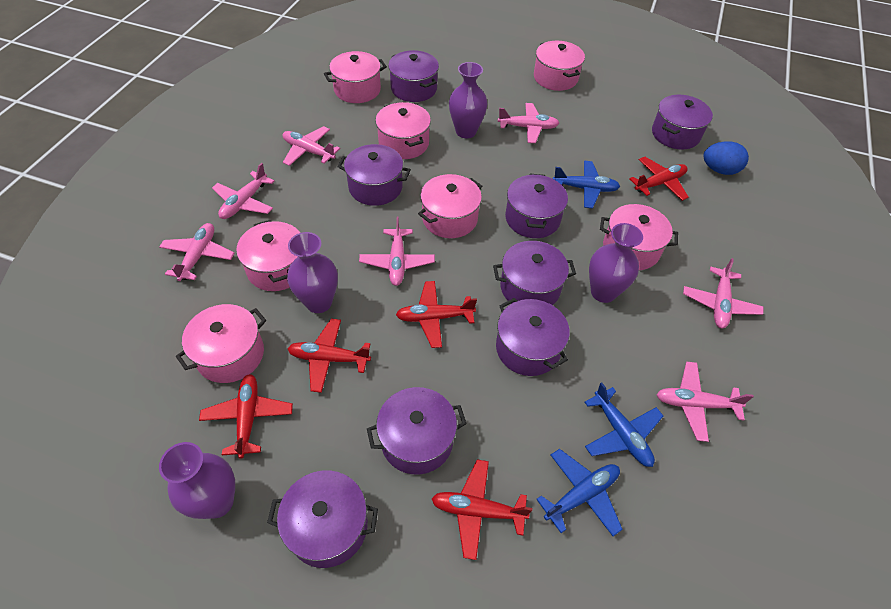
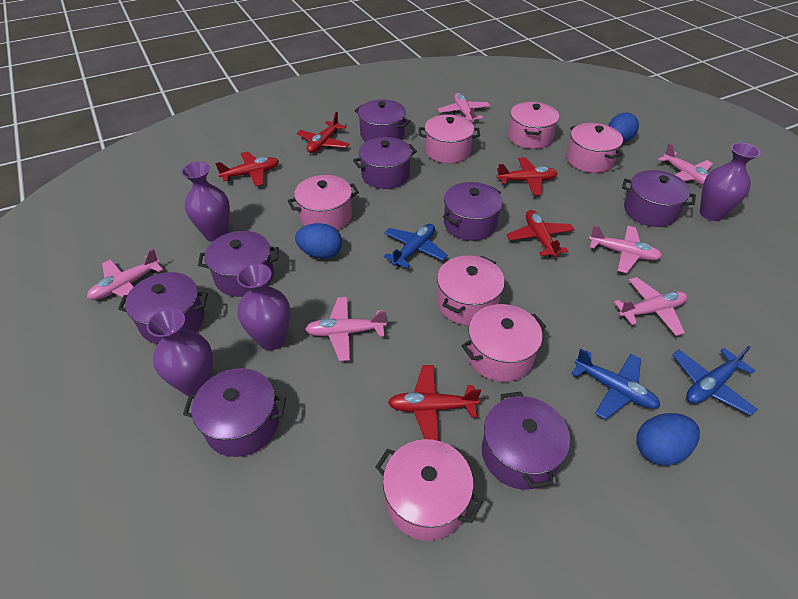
blue egg: [703,141,749,175] = 1 -> [295,223,342,259] [608,113,639,143] [636,413,700,466] = 3
pink plane: [159,223,234,281] [212,163,275,219] [283,126,340,166] [359,216,435,286] [498,103,559,143] [656,362,754,442] [683,258,763,328] = 7 -> [87,248,163,300] [305,297,387,361] [438,93,490,122] [589,225,662,273] [614,277,687,336] [658,143,713,186] = 6

